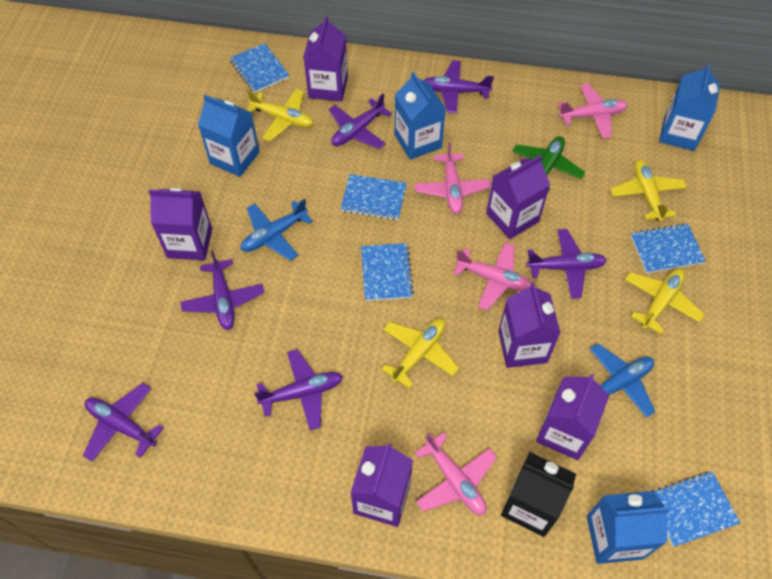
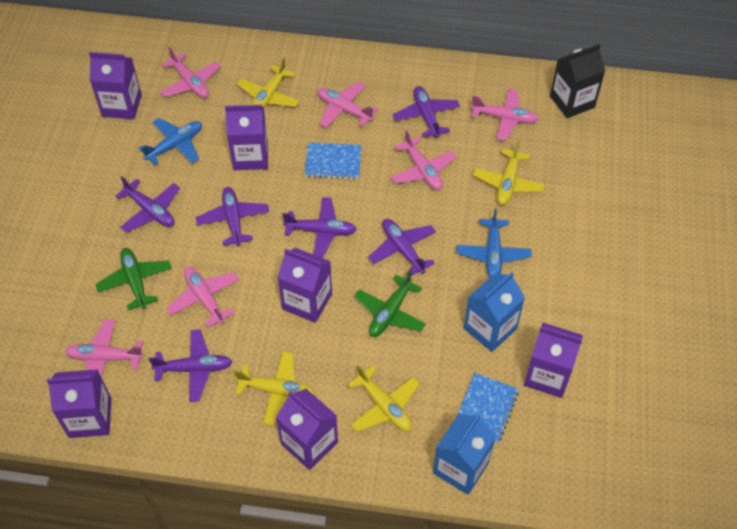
blue carton: [198,95,260,177] [395,72,446,160] [587,491,670,564] [659,63,720,151] = 4 -> [433,413,496,495] [464,272,525,352] = 2
blue notebook: [230,43,290,93] [340,174,407,220] [361,243,414,301] [631,223,706,273] [652,471,740,547] = 5 -> [304,142,362,180] [457,373,519,444] = 2
green plane: [512,136,585,193] = 1 -> [95,248,172,310] [354,270,426,337] = 2
pink plane: [415,142,491,214] [415,432,497,515] [453,242,531,310] [558,84,628,139] = 4 -> [65,319,144,378] [160,47,221,98] [167,267,239,328] [317,82,378,128] [391,130,457,190] [471,88,539,141] = 6

